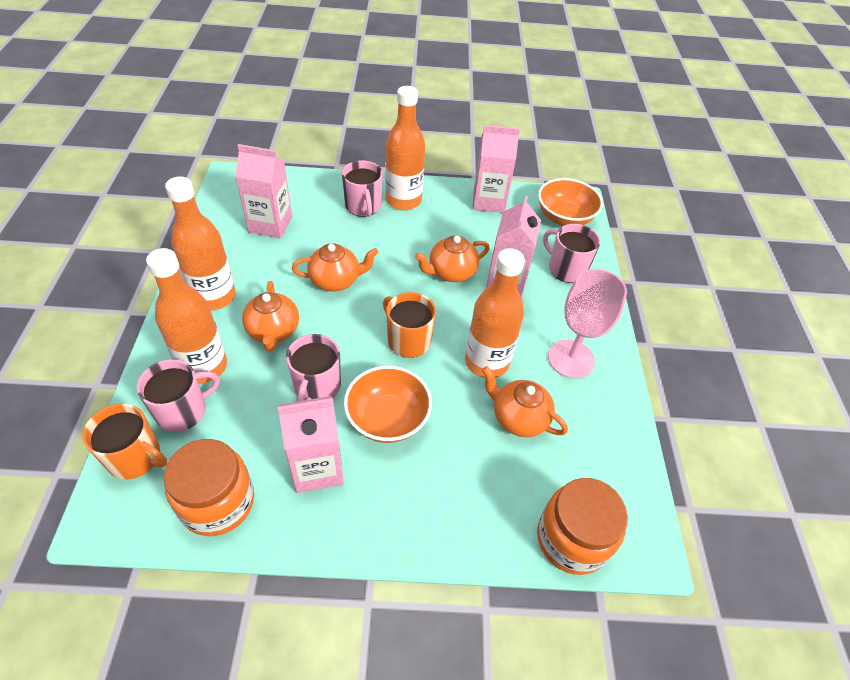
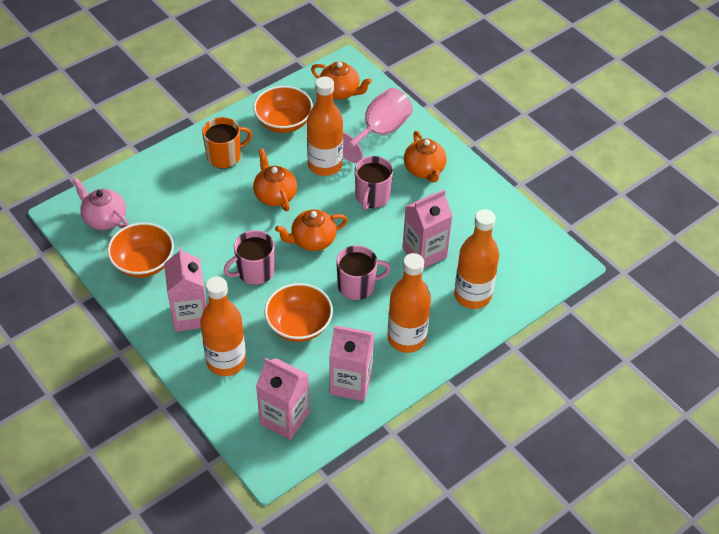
orange bowl: [344,366,432,443] [538,178,603,226] = 2 -> [107,223,174,278] [253,86,313,133] [264,283,333,342] = 3
orange jar: [164,439,254,536] [537,478,628,575] = 2 -> none = 0
orange mug: [82,403,167,480] [383,292,436,358] = 2 -> [202,117,252,169] = 1
pink mug: [137,359,220,432] [286,334,341,401] [342,160,383,217] [543,224,600,283] = 4 -> [224,230,275,285] [336,245,391,300] [355,156,393,210] = 3
pink teapot: none = 0 -> [73,178,128,230] = 1

